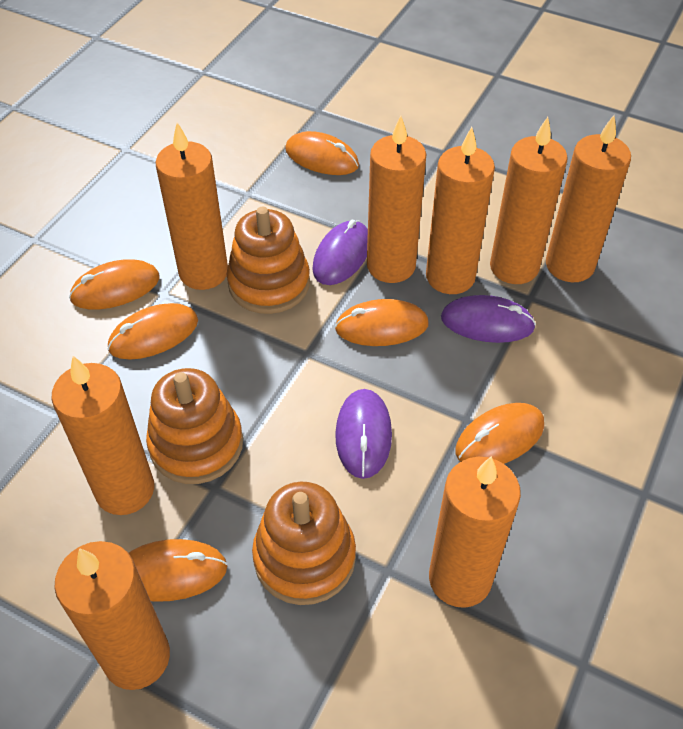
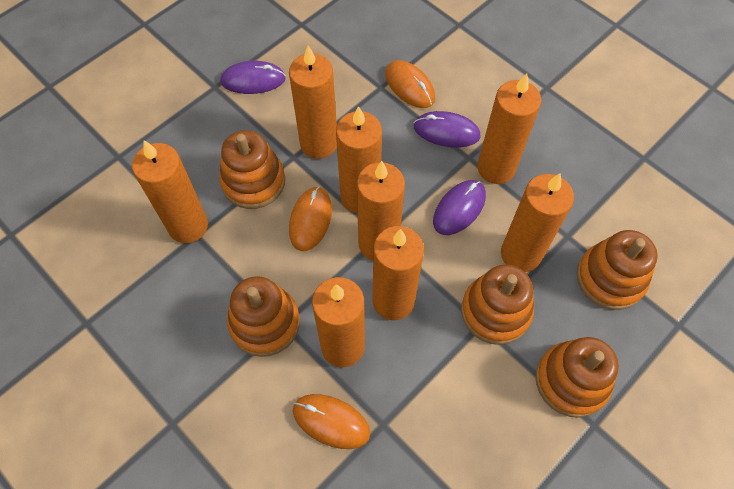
orange mouse: [69,259,160,310] [108,303,198,360] [129,539,227,602] [285,131,359,175] [335,299,429,346] [455,403,544,464] = 6 -> [289,186,332,251] [293,394,370,449] [385,60,435,108] = 3
orange stacking toy: [146,368,243,484] [226,207,310,314] [252,482,356,605] = 3 -> [219,130,285,209] [227,276,300,357] [461,264,534,345] [536,337,619,418] [577,230,658,310] = 5

